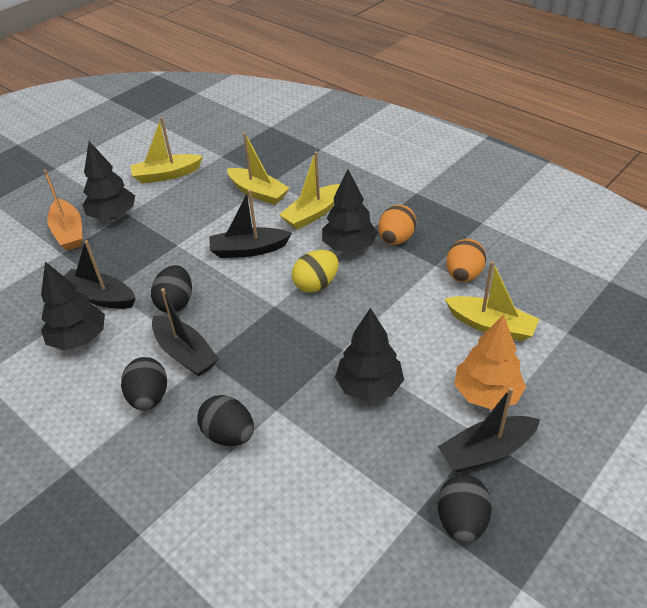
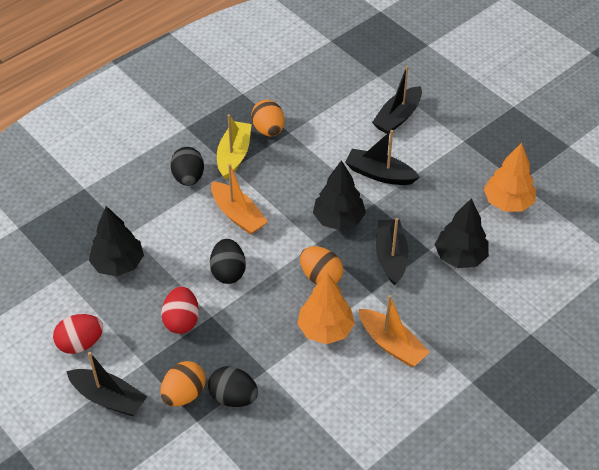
black egg: [121,357,167,411] [151,265,192,313] [197,395,254,446] [438,474,492,543] = 4 -> [170,147,204,186] [208,366,258,407] [210,239,246,284] = 3
black tree: [41,262,105,351] [82,141,135,220] [322,169,378,252] [335,308,404,402] = 4 -> [89,206,144,277] [313,160,366,230] [435,198,489,268] = 3
orange boat: [44,170,83,250] = 1 -> [211,164,268,235] [359,295,430,367] = 2
orange egg: [378,205,417,245] [446,239,486,282] = 2 -> [160,361,206,406] [251,100,285,137] [300,246,343,284] = 3
orange tree: [454,314,526,410] = 1 -> [297,273,355,344] [484,143,536,212] = 2
red egg: none = 0 -> [53,314,103,354] [161,287,199,334] = 2
yellow boat: [130,117,203,184] [227,132,290,205] [279,151,340,230] [445,261,539,341] = 4 -> [217,114,252,180] = 1
yellow egg: [292,250,339,293] = 1 -> none = 0

